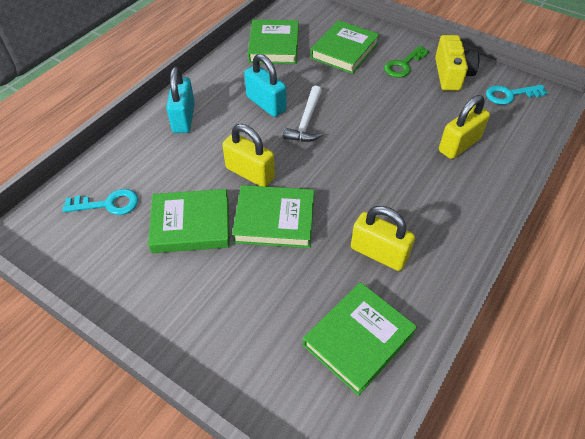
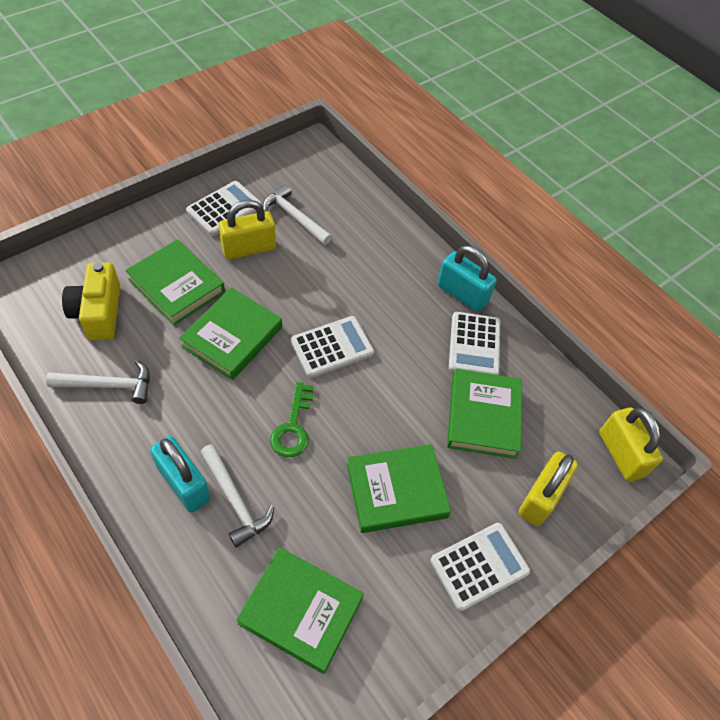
turquoise key: [63,189,139,215] [486,85,547,105] = 2 -> none = 0
white calculator: none = 0 -> [186,181,262,236] [291,316,374,378] [431,523,530,611] [449,312,500,375] = 4
white hammer: [283,86,323,142] = 1 -> [46,360,150,404] [200,444,274,547] [263,184,332,245] = 3

